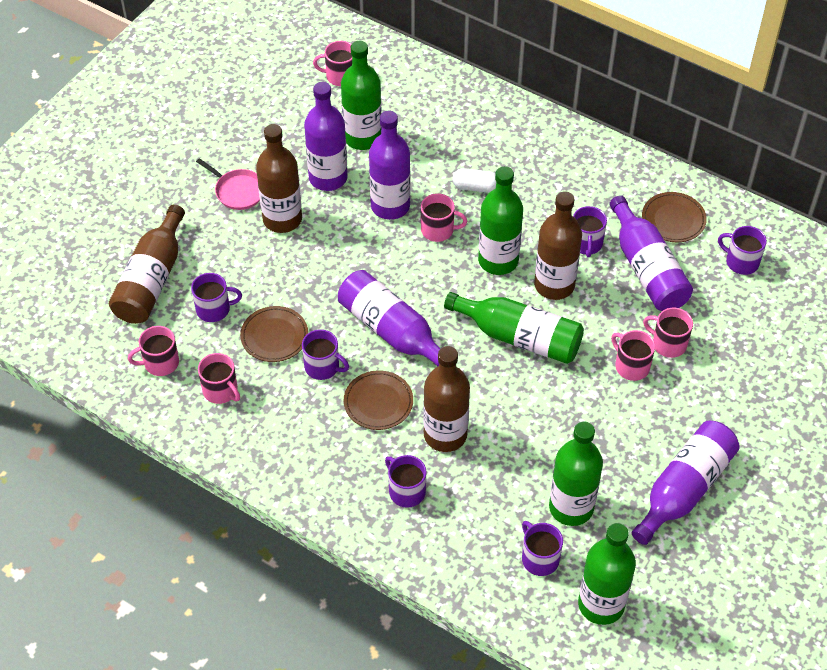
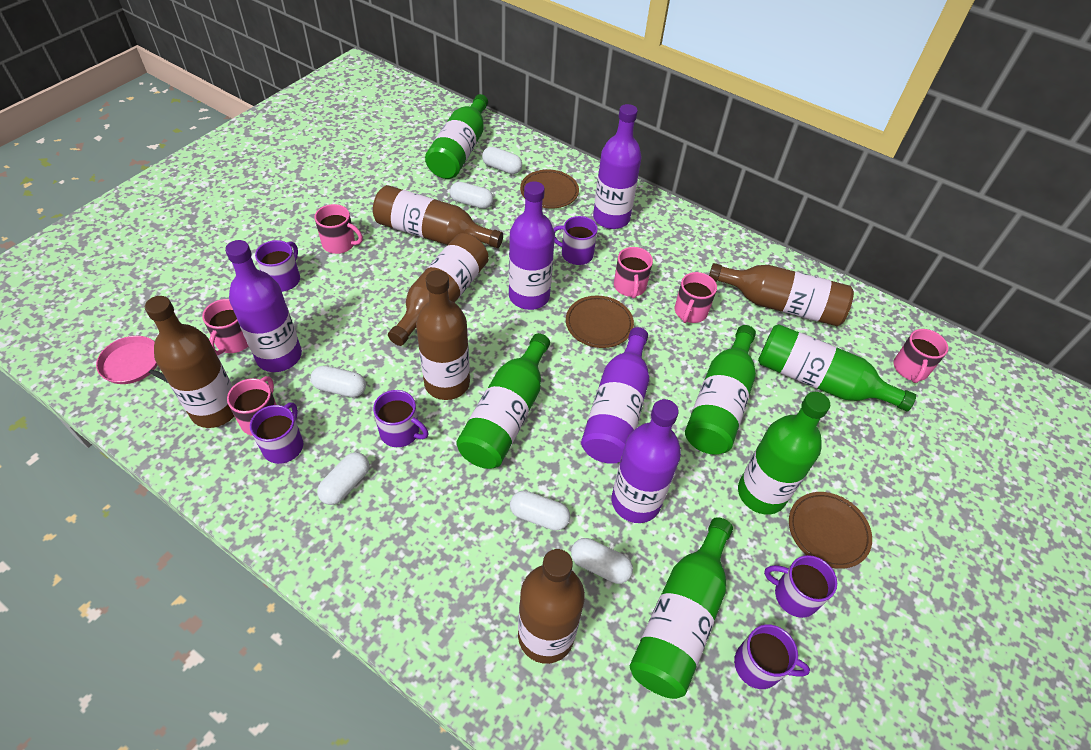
brown bottle: [109,204,185,324] [256,124,302,233] [423,346,470,452] [534,192,582,300] = 4 -> [145,296,234,428] [373,185,503,248] [388,233,489,346] [416,270,470,400] [518,549,585,664] [709,263,854,326] = 6
green bottle: [341,41,382,150] [444,292,584,364] [478,166,523,275] [549,421,603,526] [578,523,636,625] = 5 -> [425,94,488,179] [456,333,550,469] [630,517,733,699] [685,325,756,454] [738,392,830,515] [758,324,916,411] = 6
white capsule: [452,168,496,193] = 1 -> [311,365,366,397] [317,452,369,505] [450,182,493,209] [482,147,522,174] [510,491,570,531] [571,538,633,584] = 6

